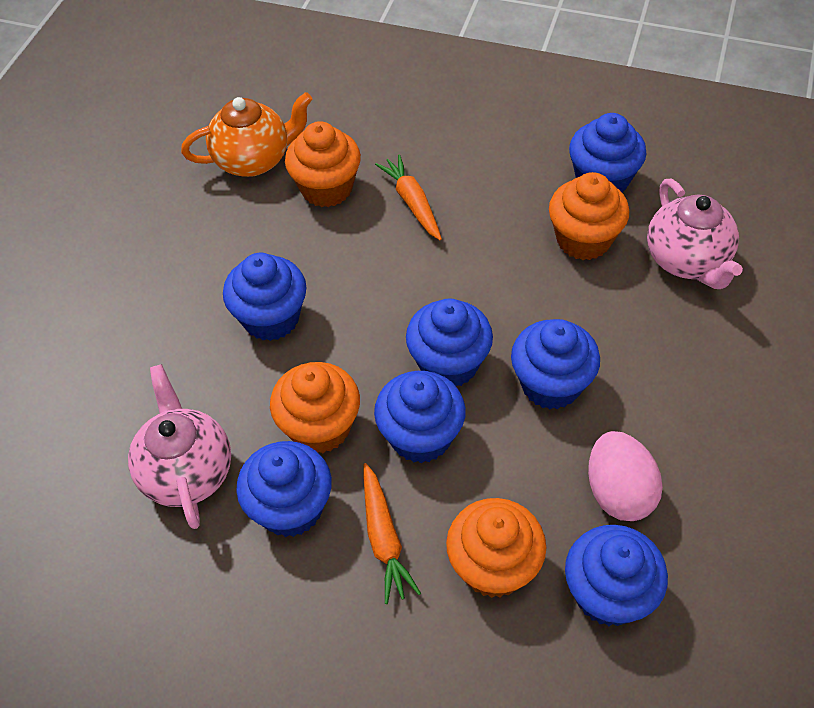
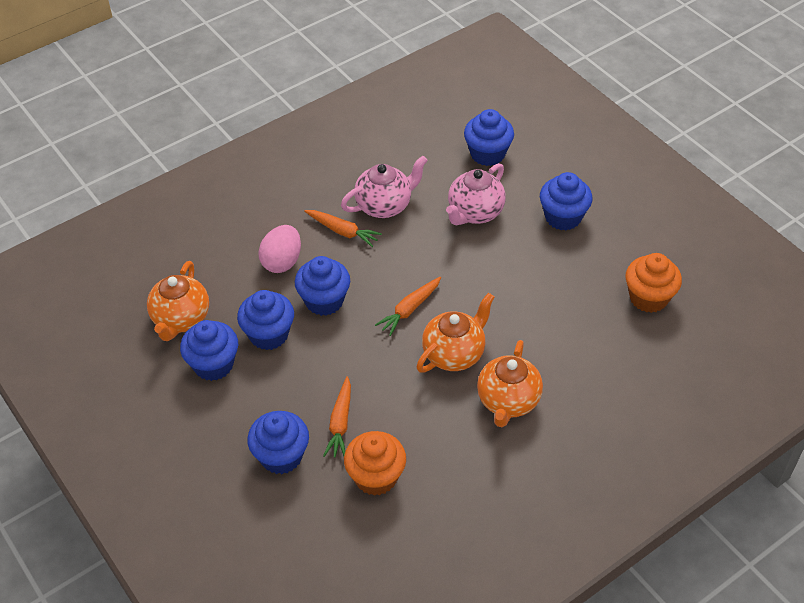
blue cupcake: [223,253,306,341] [236,441,332,537] [374,371,466,463] [406,298,493,386] [511,319,600,409] [565,525,668,626] [569,113,647,193] = 7 -> [180,320,238,381] [237,290,294,350] [247,411,309,474] [295,256,350,316] [464,109,514,166] [540,172,593,231] = 6
orange carrot: [364,463,421,604] [375,154,442,240] = 2 -> [304,210,382,247] [323,376,351,457] [375,277,441,336] = 3
orange cupcake: [270,362,360,453] [285,121,361,207] [446,498,546,598] [549,172,629,260] = 4 -> [344,431,406,496] [625,253,682,313] = 2
orange teapot: [181,92,312,177] = 1 -> [147,261,209,341] [416,293,494,372] [477,340,543,427] = 3

